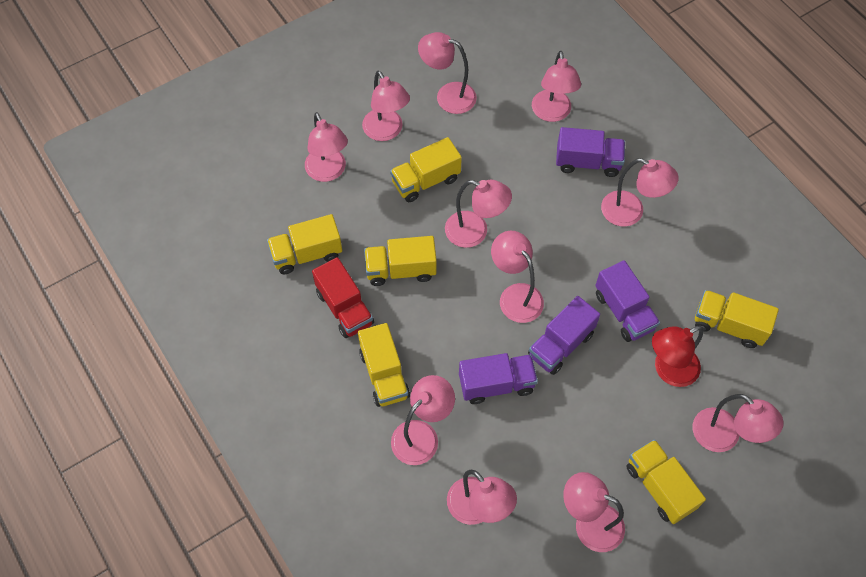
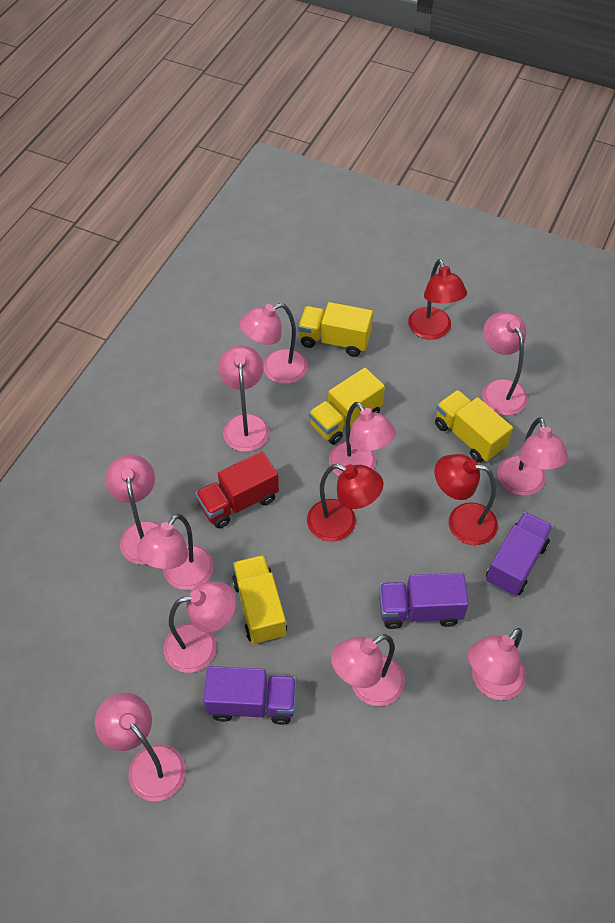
purple truck: [459,353,538,404] [528,296,600,375] [556,127,625,177] [595,260,660,342] = 4 -> [203,666,296,725] [379,573,469,629] [486,512,553,596] = 3
red lamp: [652,326,704,387] = 1 -> [307,464,383,542] [408,259,467,340] [435,454,498,545] = 3
yellow truck: [267,214,342,274] [358,323,410,407] [364,236,437,286] [390,137,462,202] [626,439,706,524] [695,290,779,348] = 6 -> [232,555,287,644] [298,302,373,357] [309,368,385,445] [435,390,513,463] = 4

